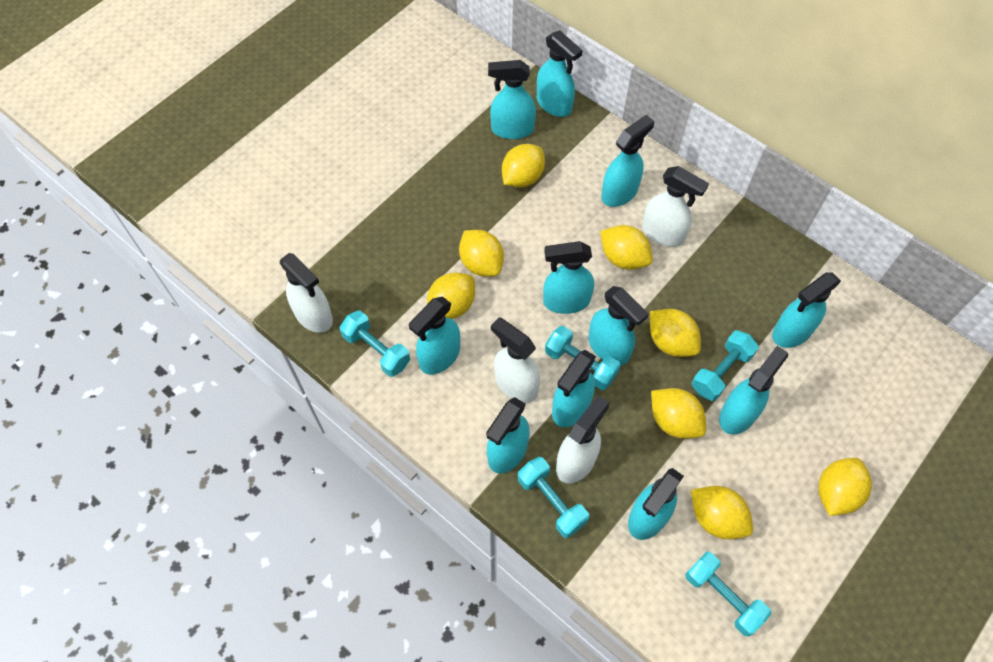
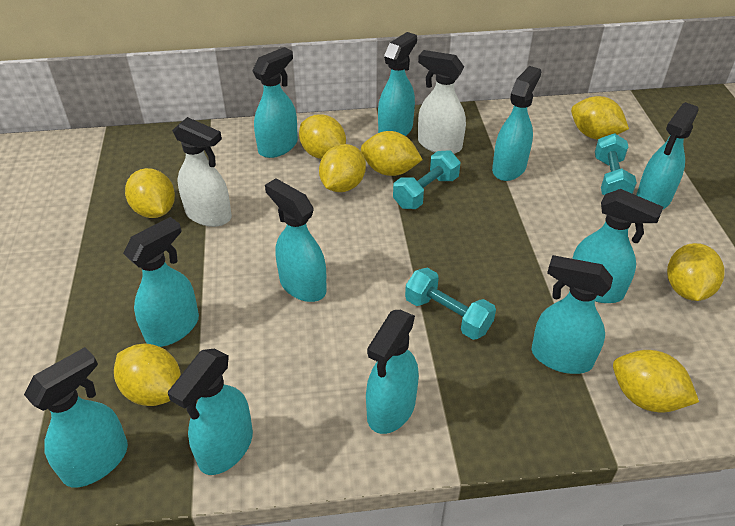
turquoise dumbbell: [340,311,410,377] [518,457,589,538] [545,326,621,390] [685,552,771,637] [692,330,759,401] = 5 -> [393,150,460,209] [405,268,496,340] [595,133,637,195] = 3
white spray bottle: [280,253,333,333] [491,317,540,403] [556,396,609,484] [642,166,709,247] = 4 -> [172,117,232,227] [418,50,466,154] = 2

